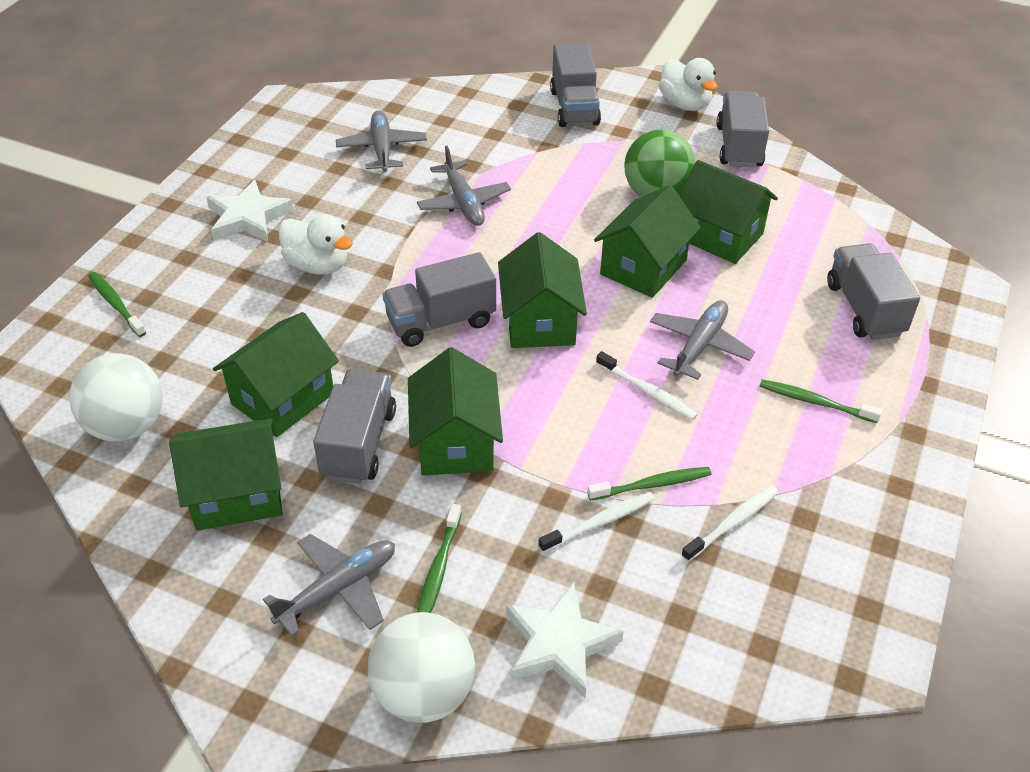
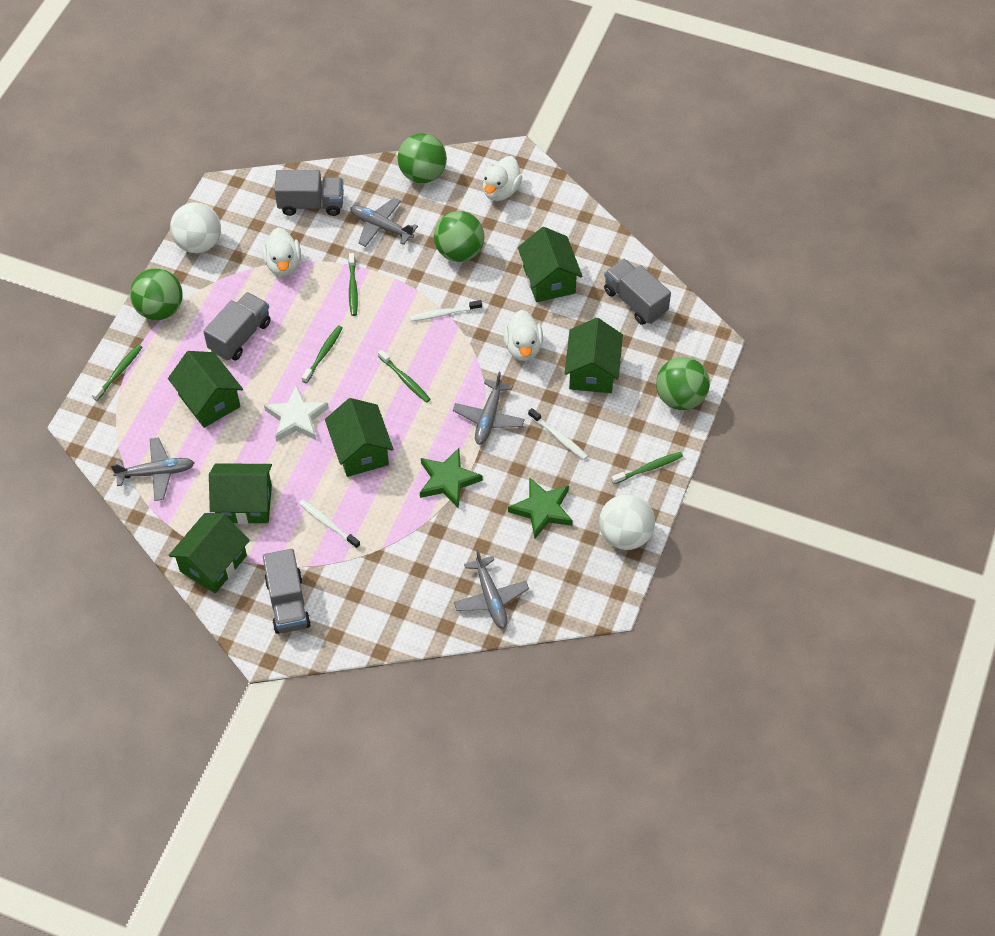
green ball: [624,129,696,197] = 1 -> [130,268,183,320] [398,133,447,183] [434,211,485,262] [656,357,710,410] = 4
green star: none = 0 -> [420,448,483,508] [508,477,573,539] = 2
green toothbrush: [89,272,146,337] [417,504,462,613] [587,467,712,501] [759,379,882,423] = 4 -> [92,345,143,401] [302,326,343,383] [349,253,358,316] [378,350,431,403] [612,452,683,484] = 5
grey truck: [313,369,396,484] [383,252,496,347] [550,42,601,127] [716,91,769,168] [827,243,920,340] = 5 -> [203,292,271,361] [263,549,311,634] [274,170,344,216] [604,259,671,325] = 4
white duck: [279,214,353,275] [659,58,718,111] = 2 -> [262,228,301,276] [482,156,522,201] [503,310,543,361] = 3
white star: [206,180,294,242] [506,582,624,698] = 2 -> [264,385,329,442] = 1

